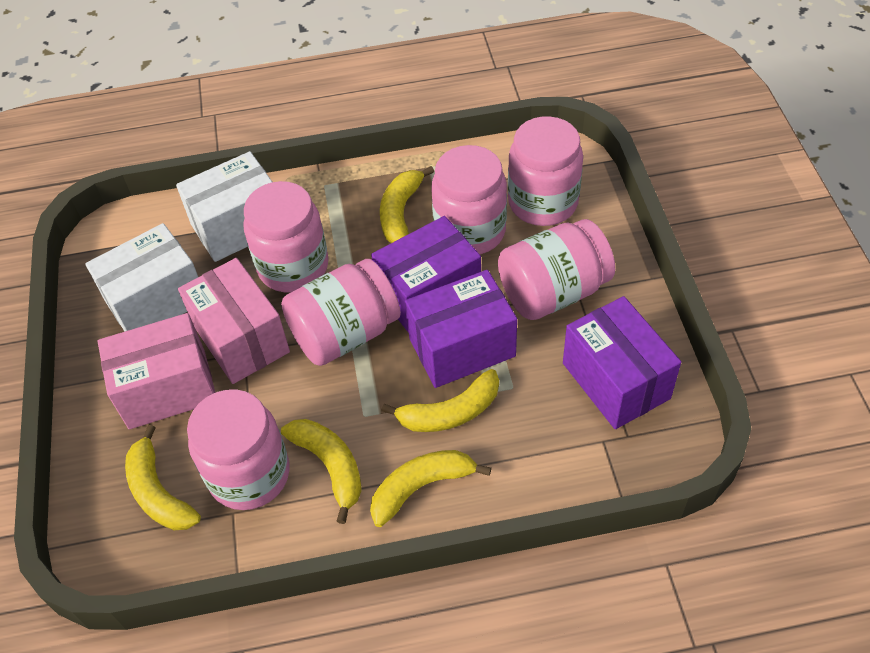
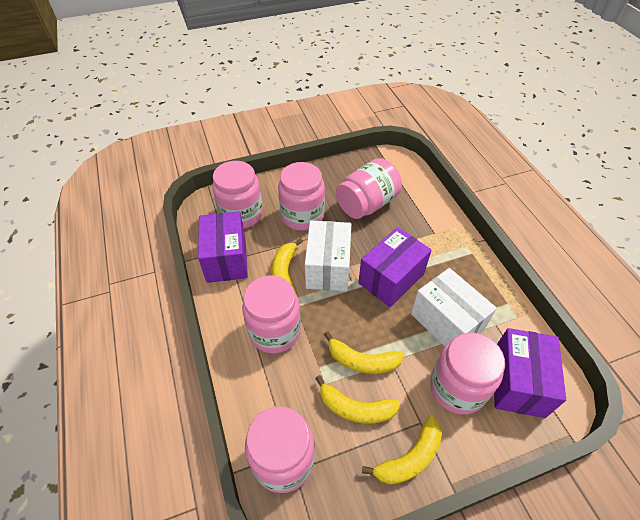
pink box: [98,313,215,429] [178,258,290,384] = 2 -> none = 0
yellow banana: [125,425,201,530] [281,419,362,524] [370,450,491,527] [380,166,434,243] [381,369,499,432] = 5 -> [272,239,303,295] [315,375,400,424] [324,331,404,374] [362,416,442,485] = 4

